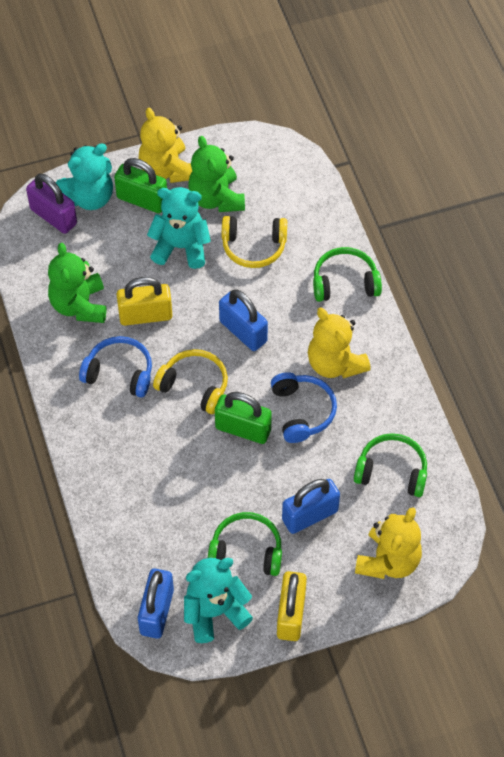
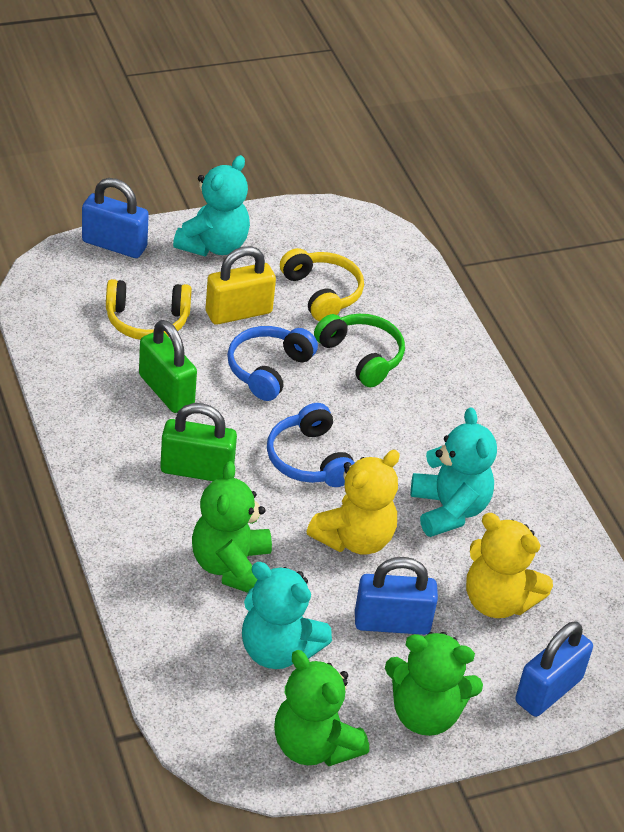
green headphones: [208,512,282,576] [313,247,382,302] [354,433,427,497] = 3 -> [314,314,405,387] = 1
green teddy bear: [48,243,106,323] [188,136,245,212] = 2 -> [192,461,272,593] [274,650,369,766] [385,632,483,736] = 3
purple padlock: [26,174,77,234] = 1 -> none = 0
yellow padlock: [117,277,172,326] [277,571,307,641] = 2 -> [206,246,276,325] = 1
yellow teddy bear: [138,108,192,183] [308,307,371,378] [355,507,422,579] = 3 -> [307,450,400,555] [466,513,553,618] = 2

